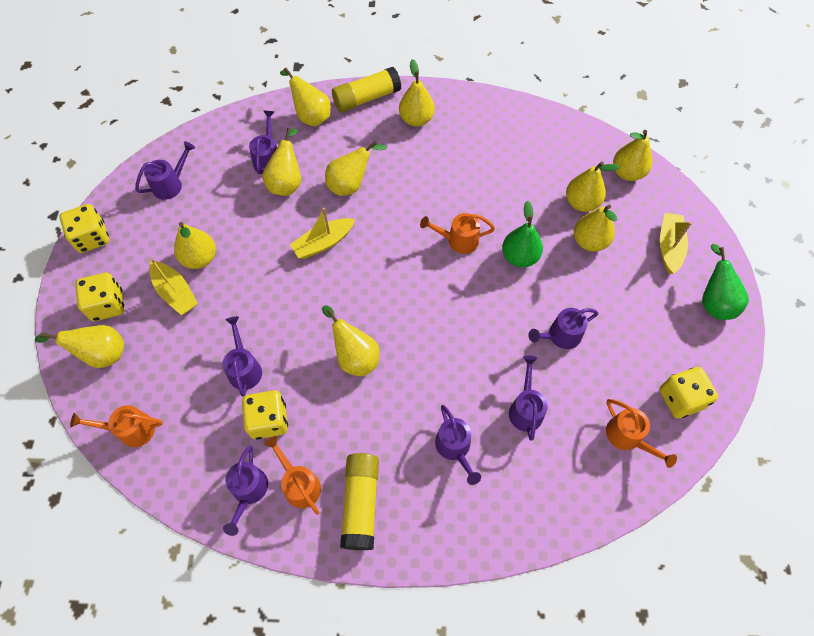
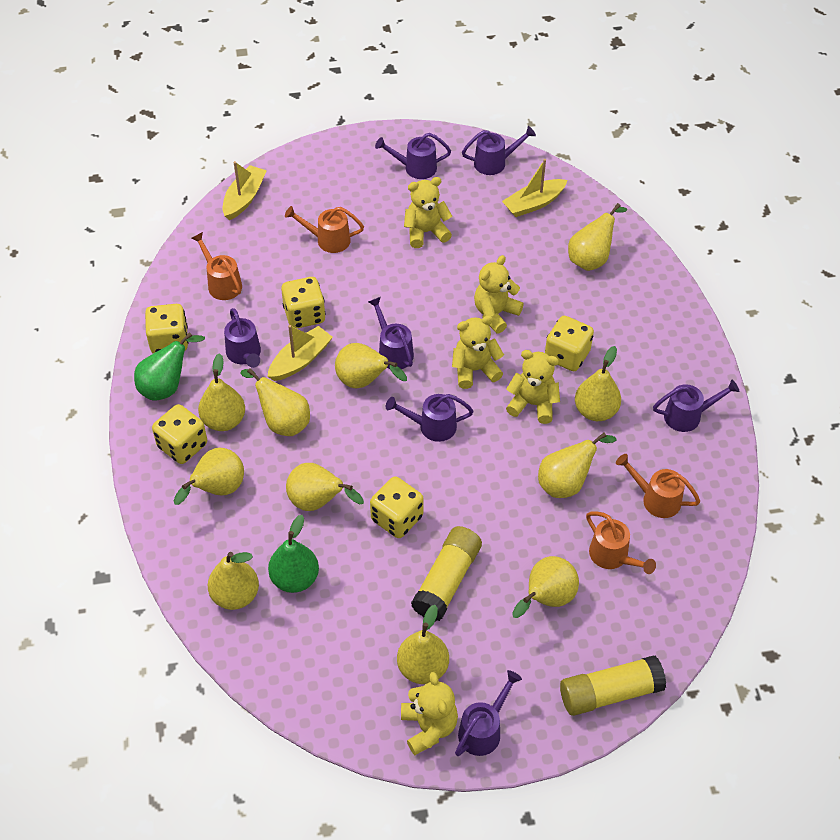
yellow dice: [59,204,109,253] [75,273,124,321] [242,390,288,440] [659,367,718,418] = 4 -> [145,304,188,354] [152,404,207,464] [281,277,326,329] [370,477,424,538] [545,316,594,371] = 5
yellow pear: [35,325,124,368] [174,222,216,269] [262,128,301,196] [280,68,331,127] [322,305,380,376] [325,141,387,196] [399,59,435,127] [566,161,620,212] [574,205,617,252] [613,130,652,181] = 10 -> [174,447,244,505] [198,353,245,431] [208,552,259,610] [241,368,310,436] [286,463,364,511] [335,343,407,388] [397,605,449,684] [512,556,579,618] [538,433,616,498] [568,203,627,271] [575,346,621,421] = 11
yellow teddy bear: none = 0 -> [401,672,458,755] [404,177,452,248] [452,315,504,389] [474,255,524,333] [506,350,560,424] = 5

